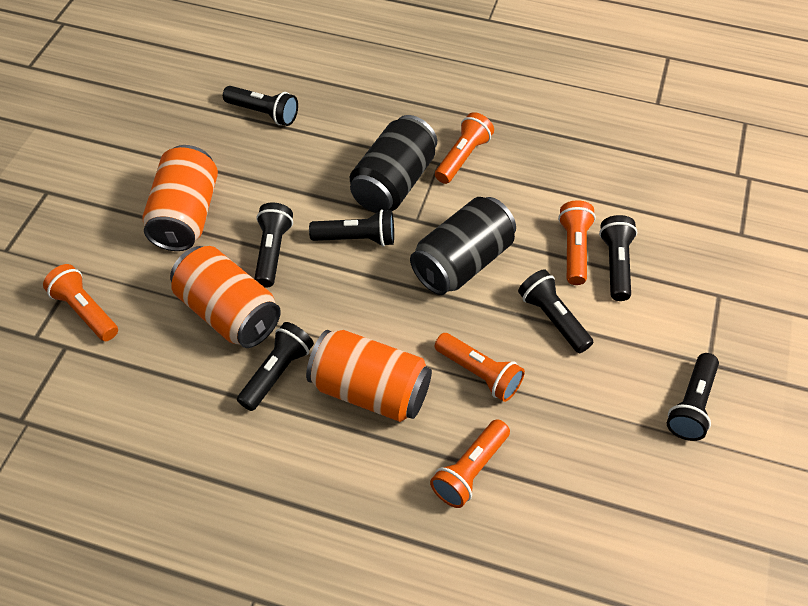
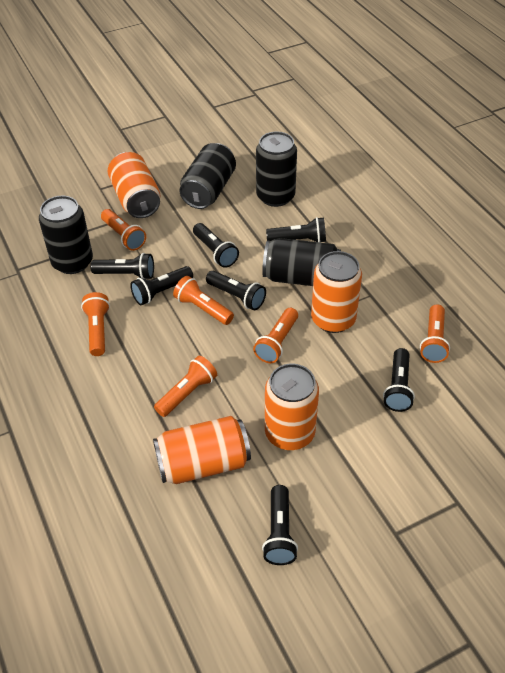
black can: [350,115,437,213] [410,197,516,295] = 2 -> [39,196,93,274] [179,143,236,209] [256,131,297,207] [262,238,341,286] = 4
orange can: [142,145,218,251] [170,246,281,348] [306,330,432,422] = 3 -> [108,152,160,218] [153,416,251,484] [265,364,319,450] [311,251,362,333] = 4
orange flashlight: [43,264,118,341] [430,419,510,508] [435,112,494,184] [435,333,525,402] [558,200,596,285] = 5 -> [81,292,110,356] [101,209,146,251] [154,355,217,417] [173,276,234,325] [253,308,298,363] [420,304,450,363] = 6

